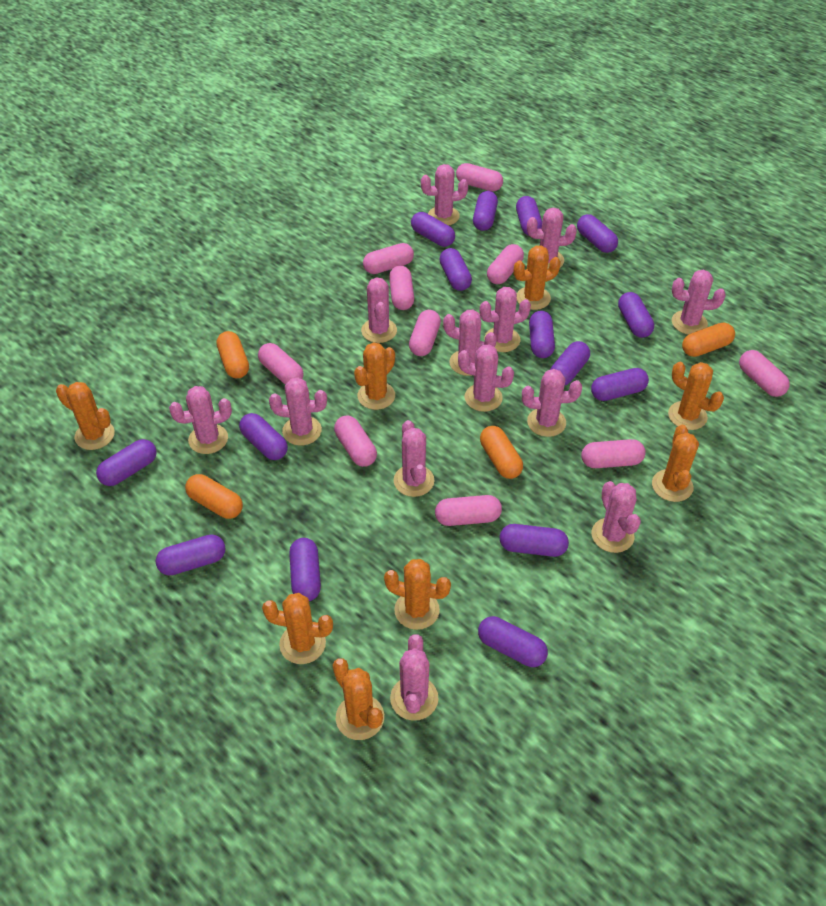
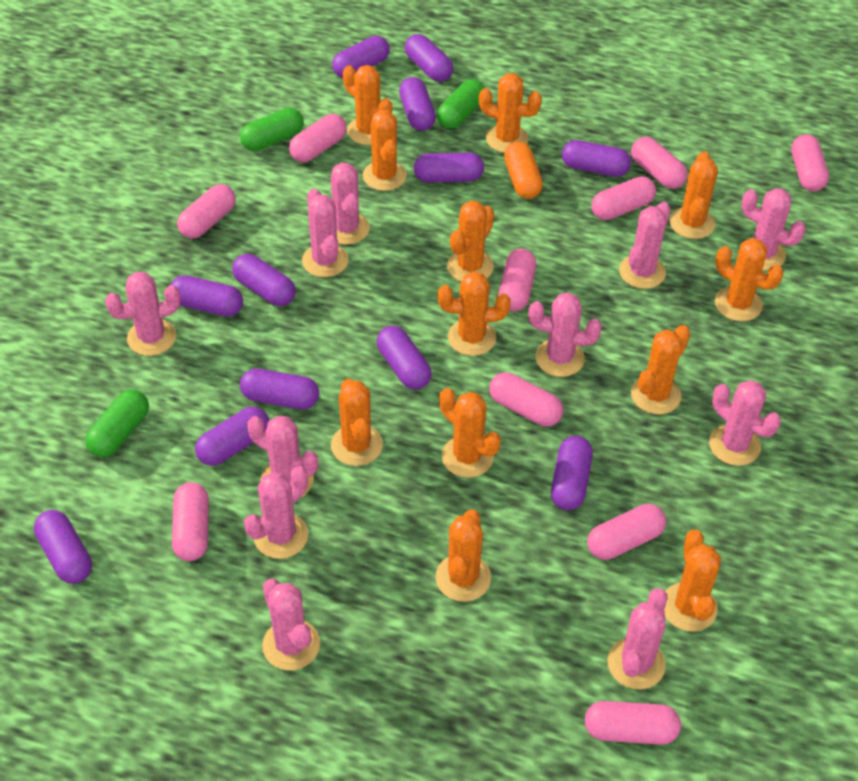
green capsule: none = 0 -> [85,390,149,457] [240,108,304,151] [437,79,485,129] = 3
orange cactus: [56,382,115,450] [262,593,333,664] [333,658,384,740] [354,342,395,410] [384,559,451,630] [514,245,561,310] [652,425,699,502] [668,362,724,430] = 8 -> [331,378,383,466] [343,65,392,145] [363,110,407,191] [435,509,491,602] [438,272,511,356] [439,388,501,478] [447,201,494,282] [479,73,542,153] [631,325,690,414] [664,530,721,632] [670,151,718,239] [715,238,783,321] = 12
orange capsule: [185,474,243,519] [216,331,249,378] [480,426,523,479] [682,323,735,357] = 4 -> [504,142,543,199] = 1
pink cactus: [169,386,232,454] [269,377,327,445] [361,277,397,343] [390,634,438,721] [393,420,434,497] [421,164,468,226] [443,310,497,376] [458,344,514,412] [479,287,531,352] [522,369,582,437] [527,208,577,270] [592,481,641,553] [672,270,726,334] = 13 -> [105,272,181,356] [244,466,308,559] [247,416,318,499] [262,579,320,671] [302,188,349,277] [331,162,370,245] [528,292,602,377] [607,588,667,690] [619,202,671,289] [709,380,781,466] [741,188,806,270] = 11
purple capsule: [96,439,157,486] [156,535,225,575] [239,413,288,460] [289,538,321,601] [411,212,455,247] [440,248,472,291] [473,191,498,231] [478,616,548,667] [500,524,569,557] [516,196,542,236] [529,311,555,358] [550,341,590,385] [577,214,618,253] [591,368,649,401] [618,292,654,338] = 15 -> [34,510,92,584] [171,275,243,317] [195,407,269,466] [232,254,295,306] [240,369,319,409] [332,36,390,78] [377,326,432,389] [399,77,436,131] [405,34,453,82] [414,152,484,183] [551,436,593,510] [562,140,631,177] = 12

